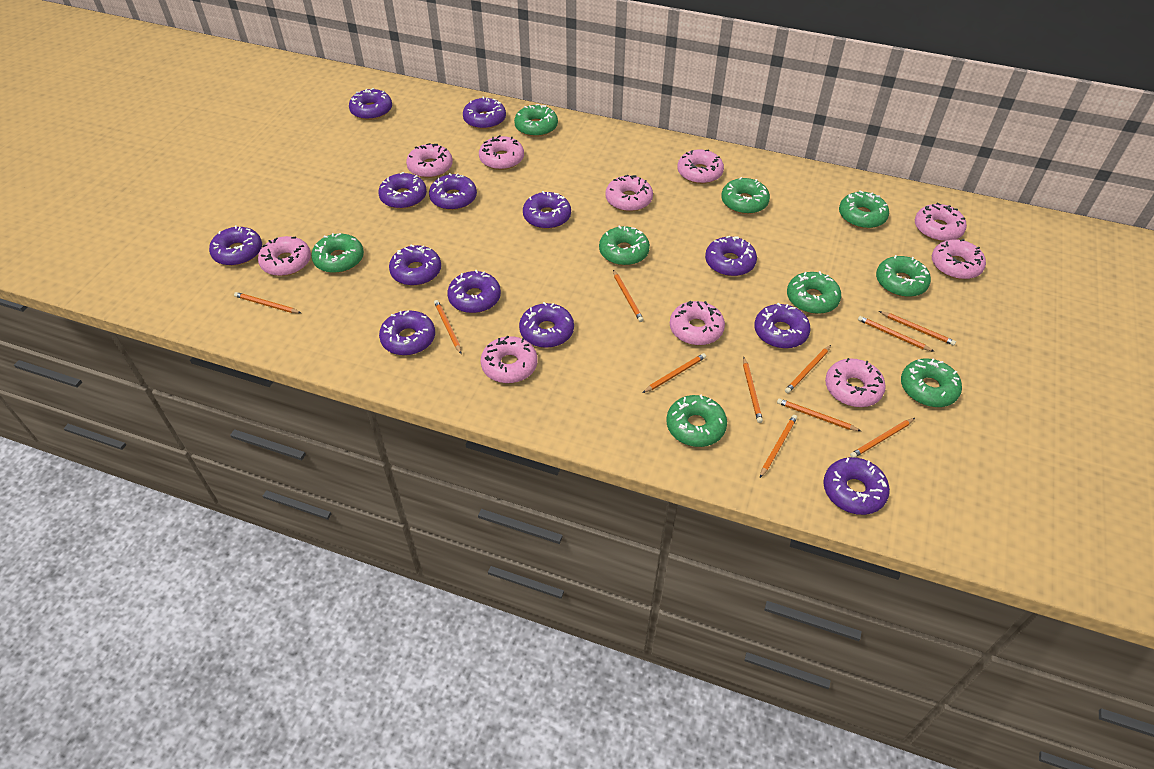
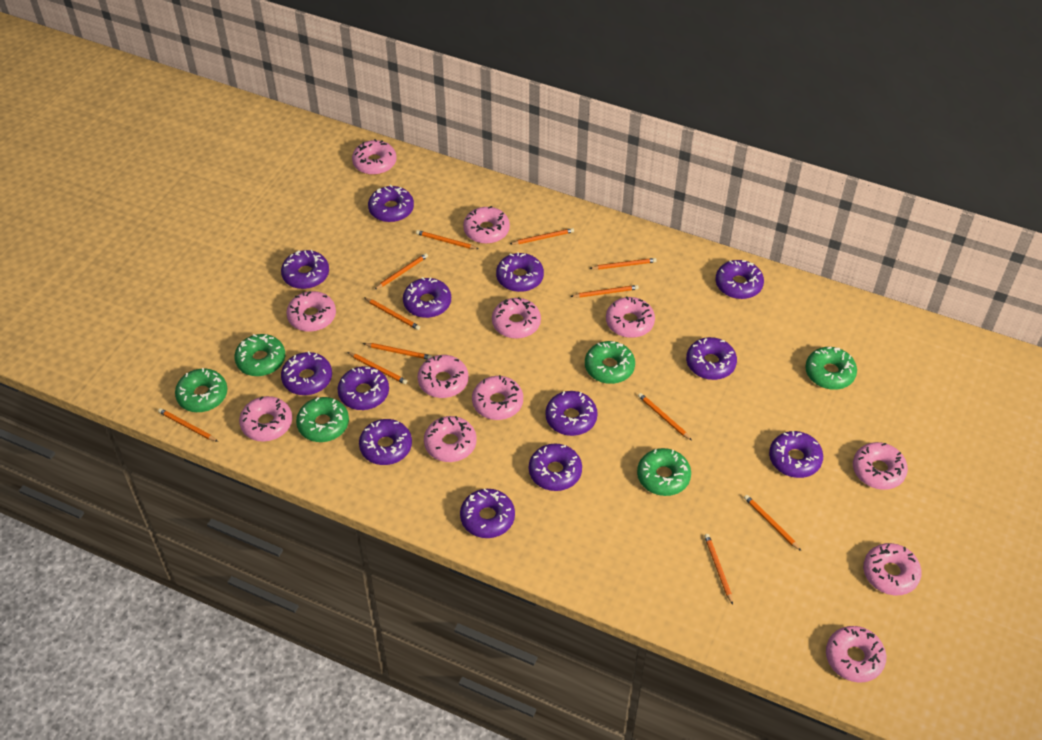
green donut: [311,233,364,273] [514,104,558,137] [599,225,650,266] [666,395,727,447] [721,177,770,214] [787,271,841,314] [839,190,889,229] [876,255,931,297] [901,359,962,407] = 9 -> [175,368,227,412] [234,334,285,376] [296,397,349,442] [585,341,635,384] [637,448,691,496] [805,347,857,390] = 6
orange pencil: [234,292,301,313] [434,300,461,354] [613,270,644,322] [642,353,706,393] [743,357,763,423] [760,415,797,478] [777,398,861,431] [785,345,831,393] [850,418,915,457] [858,316,934,352] [879,311,956,346] = 11 -> [158,408,218,442] [347,352,407,384] [363,343,432,359] [364,297,420,330] [374,253,428,290] [416,230,478,249] [510,228,574,244] [570,285,639,298] [589,258,657,270] [638,393,692,440] [704,534,733,605] [744,495,801,551] = 12
pink donut: [258,236,311,276] [406,143,453,178] [479,135,524,170] [481,336,537,383] [605,175,653,212] [670,301,725,345] [677,149,724,184] [825,358,886,407] [915,203,967,242] [932,239,986,279] = 10 -> [239,396,292,441] [286,291,336,332] [352,139,397,175] [418,355,468,398] [424,416,477,462] [463,206,510,244] [472,375,523,420] [492,297,541,339] [606,296,655,338] [826,626,886,682] [853,442,908,490] [863,543,922,595] = 12

